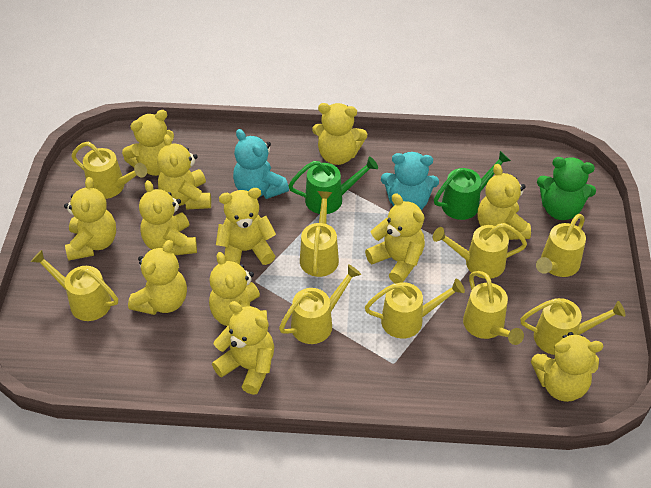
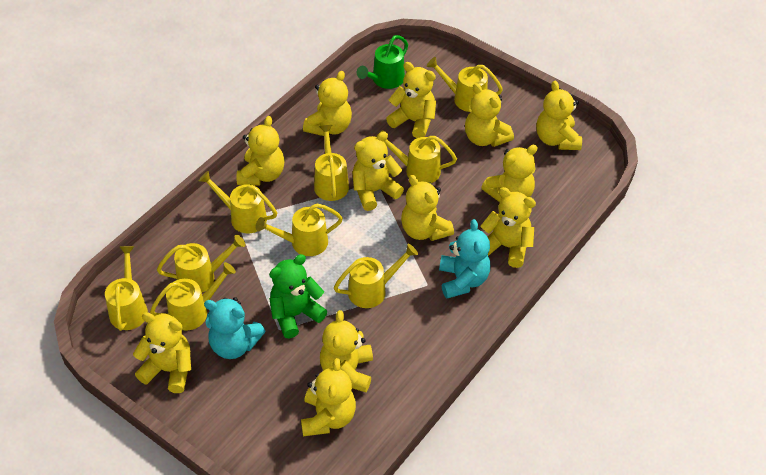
green watering can: [288,157,378,214] [434,151,511,220] = 2 -> [357,35,408,89] = 1

